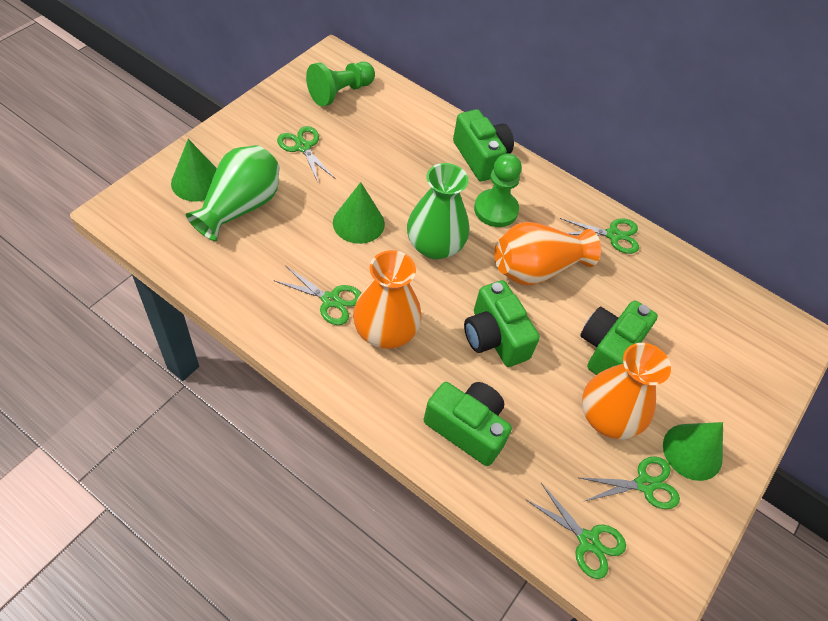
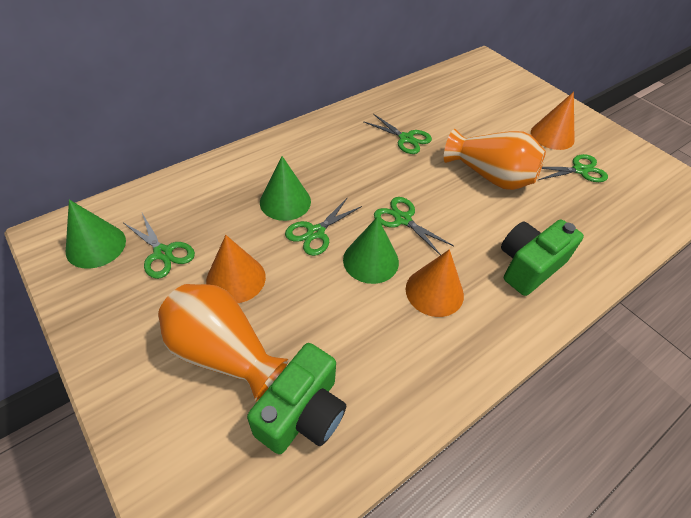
green camera: [423,382,512,466] [453,109,514,181] [464,280,540,367] [580,300,658,375] = 4 -> [247,343,346,454] [501,220,584,296] = 2
green pawn: [306,62,375,106] [474,154,522,227] = 2 -> none = 0
green vase: [186,145,280,241] [407,163,469,259] = 2 -> none = 0
orange cone: none = 0 -> [206,235,266,303] [406,249,464,317] [531,92,575,150] = 3
orange vase: [353,250,421,349] [494,222,601,285] [582,343,671,439] = 3 -> [158,284,289,401] [444,129,546,190] = 2

